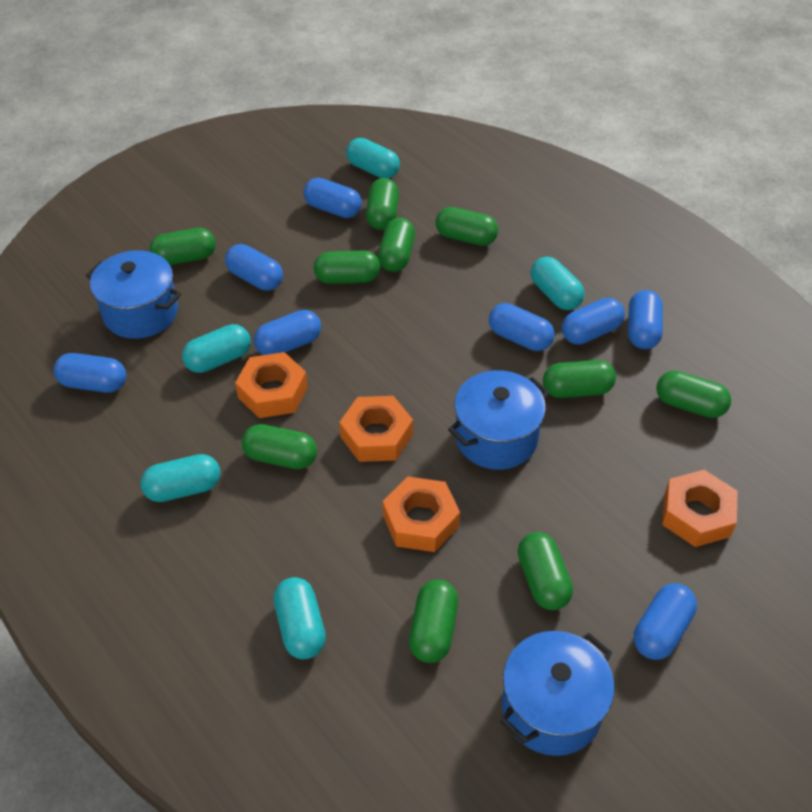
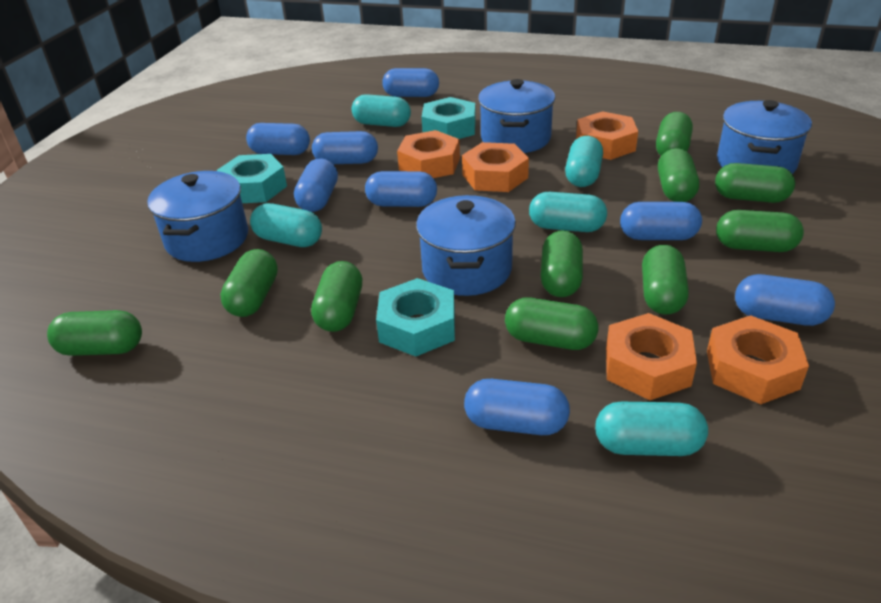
blue pot: [86,250,181,339] [448,370,549,470] [500,631,614,756] = 3 -> [147,171,248,262] [416,195,516,296] [478,79,555,153] [717,100,812,174] = 4
orange nut: [235,352,308,418] [339,396,413,462] [383,477,460,552] [662,470,738,547] = 4 -> [397,130,460,178] [462,142,529,192] [576,111,638,160] [606,313,697,400] [707,315,809,404] = 5
turquoise nut: none = 0 -> [217,154,287,203] [376,278,455,356] [422,97,476,139] = 3

